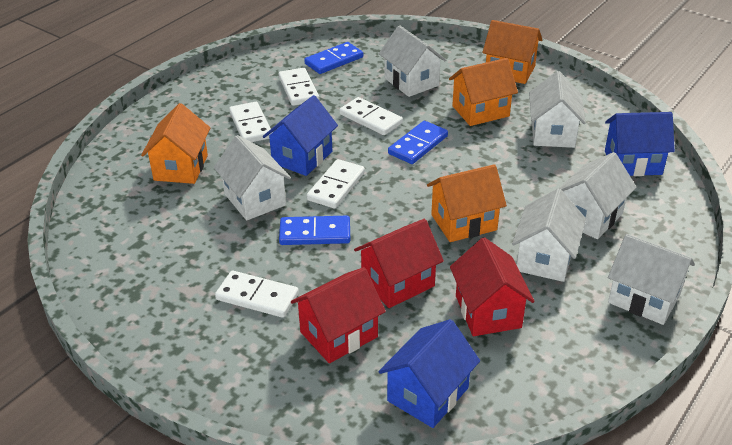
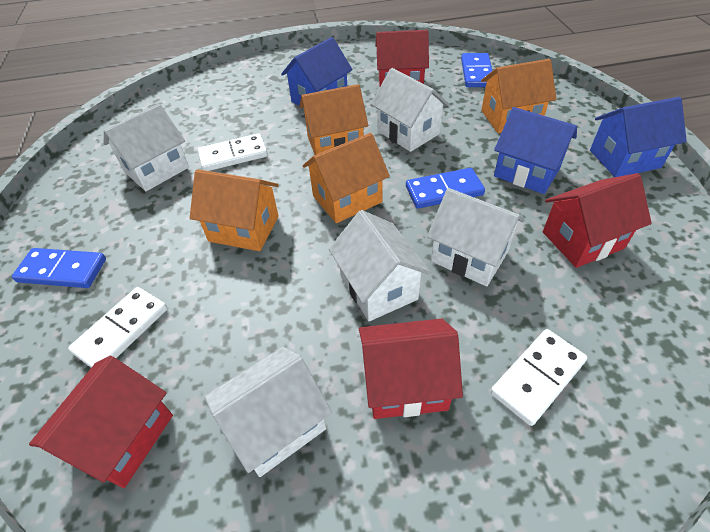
red house: [291,267,386,363] [354,219,444,308] [450,237,535,336] = 3 -> [29,356,173,488] [359,319,463,419] [376,30,429,86] [543,173,652,268] = 4
white domino: [215,271,299,318] [229,102,273,142] [279,68,319,106] [307,159,365,209] [339,97,403,135] = 5 -> [68,287,168,368] [198,133,268,171] [490,329,587,426] = 3
white house: [214,135,291,220] [379,25,446,97] [512,189,586,282] [529,71,586,148] [558,152,637,239] [608,234,695,325] = 6 -> [104,104,189,191] [205,347,332,477] [329,210,431,321] [371,68,450,152] [427,188,525,286] = 5

